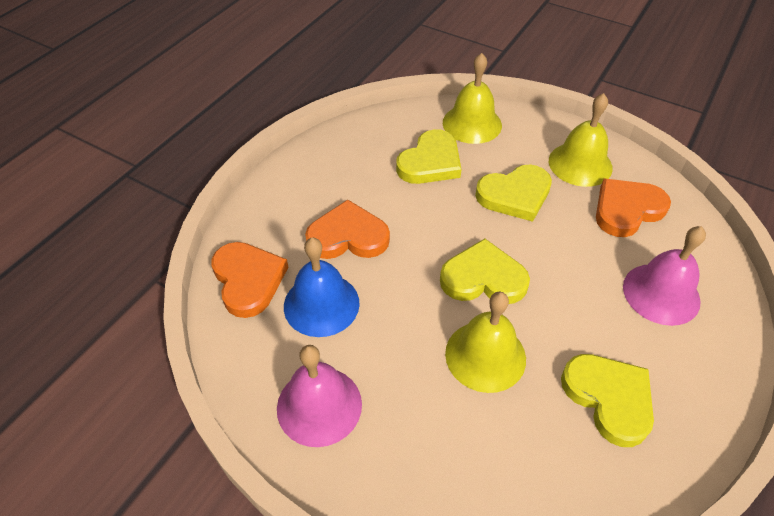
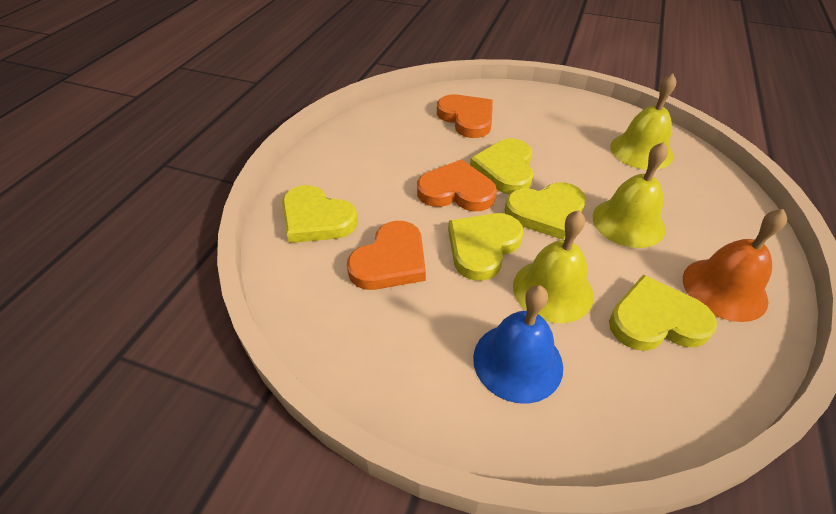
orange bell: none = 0 -> [683,209,787,322] = 1
pink bell: [277,345,362,447] [623,226,706,326] = 2 -> none = 0
yellow heart: [396,129,462,184] [440,239,530,304] [475,165,552,222] [561,354,654,447] = 4 -> [282,185,358,243] [448,213,524,281] [470,138,534,194] [505,182,586,240] [609,275,717,351] = 5

